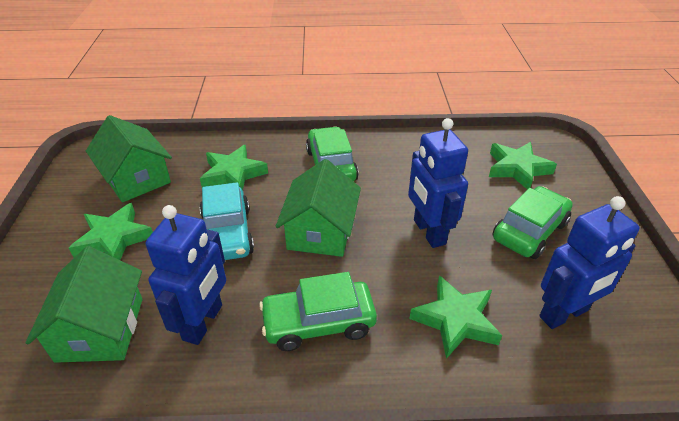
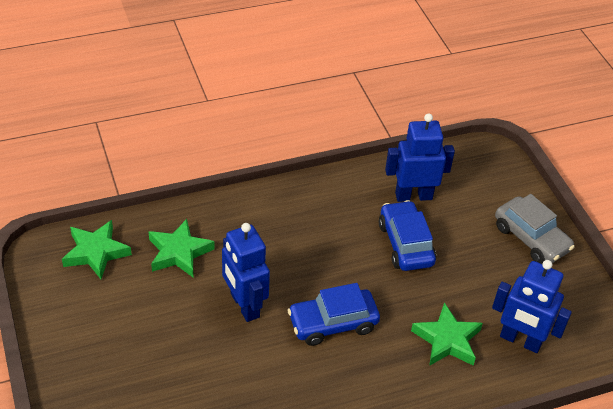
blue car: none = 0 -> [288,283,380,346] [379,200,436,271] = 2
green car: [259,272,377,351] [306,127,359,181] [493,186,573,259] = 3 -> none = 0
green house: [25,246,143,363] [86,115,172,202] [276,159,361,257] = 3 -> none = 0
green star: [69,203,153,260] [200,145,268,191] [409,276,502,359] [489,142,557,189] = 4 -> [62,220,132,279] [149,219,215,277] [411,302,483,366] = 3
grey car: none = 0 -> [495,194,575,264] = 1
turquoise car: [200,182,254,260] = 1 -> none = 0

